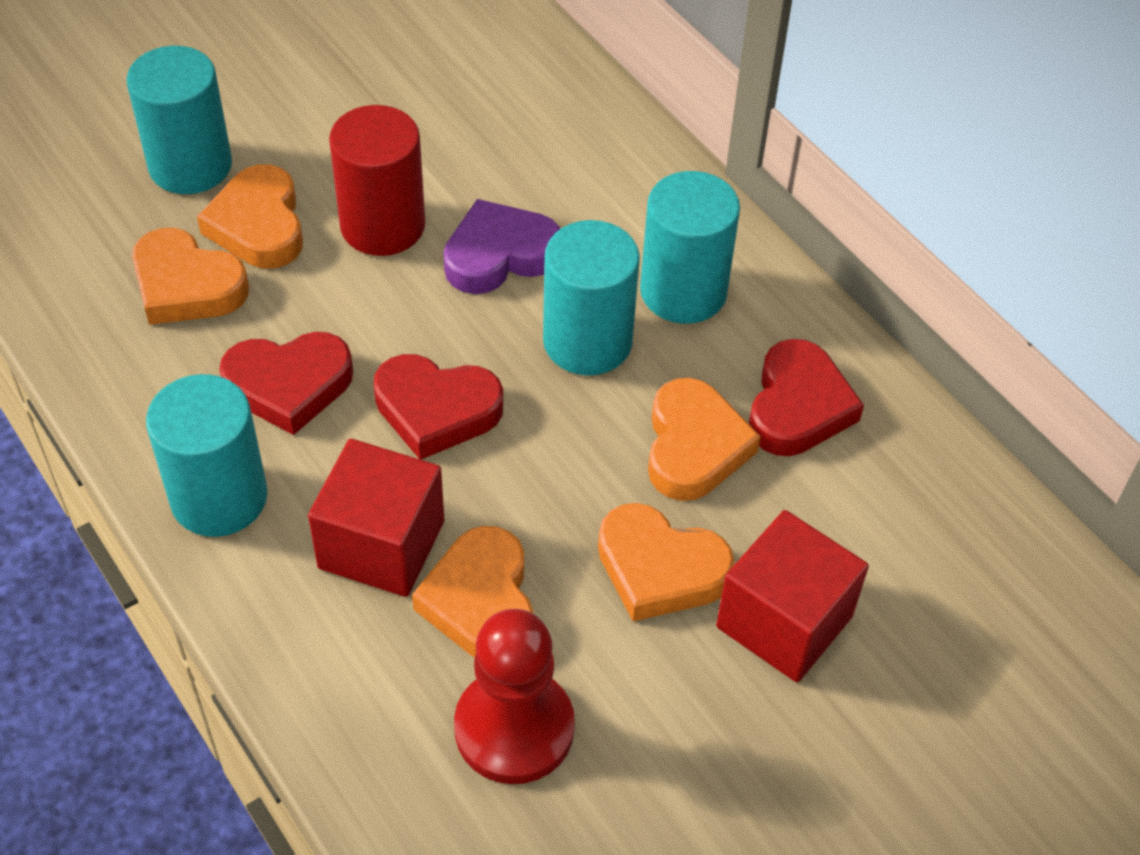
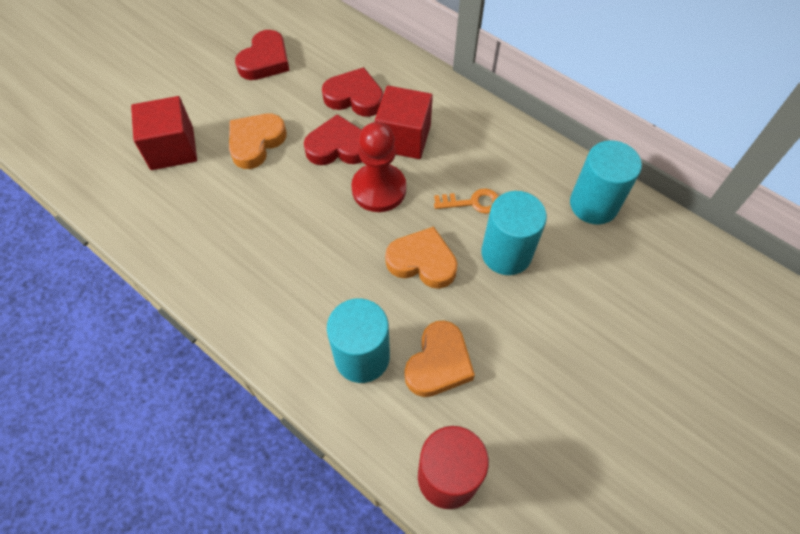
orange heart: [132,228,249,325] [197,164,303,269] [412,526,534,657] [598,503,734,621] [648,378,761,501] = 5 -> [229,114,287,169] [385,226,457,289] [405,321,475,397] = 3
orange key: none = 0 -> [434,188,499,214] = 1
purple heart: [443,199,560,294] = 1 -> none = 0
turquoise cylinder: [126,46,232,194] [146,374,268,537] [543,220,640,375] [640,171,740,324] = 4 -> [327,299,390,383] [482,191,547,275] [570,140,642,225] = 3

